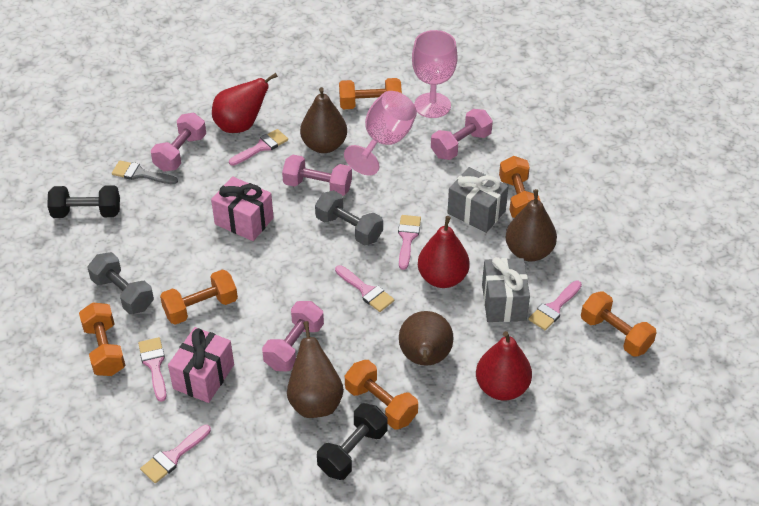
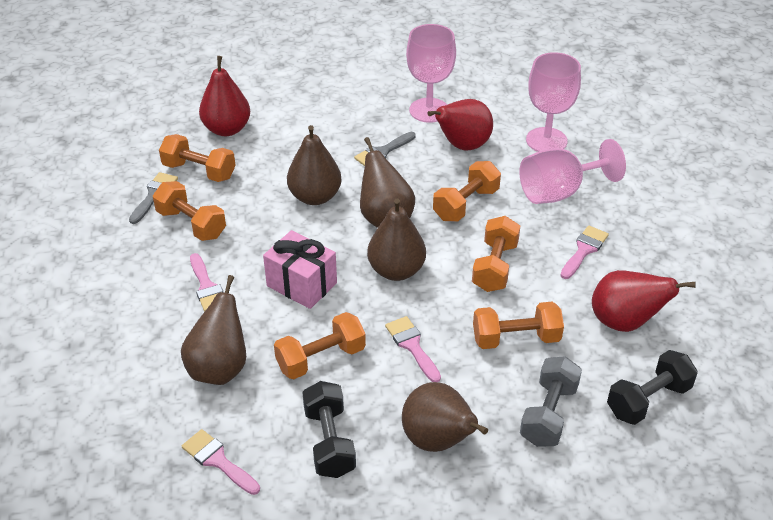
brown pear: [287,321,344,418] [300,87,347,153] [399,311,453,366] [505,189,557,261] = 4 -> [181,275,246,385] [287,125,342,205] [360,137,415,228] [367,198,426,281] [402,382,488,452] = 5
grey brush: [112,160,178,184] = 1 -> [129,172,178,224] [354,132,416,166] = 2
grey dumbbell: [88,252,154,314] [315,190,383,245] = 2 -> [520,356,582,447] = 1
grey gift: [447,167,508,233] [482,257,530,322] = 2 -> none = 0
pink brush: [138,337,167,402] [140,425,211,483] [229,129,288,166] [335,265,394,312] [398,215,421,270] [528,281,582,330] = 6 -> [182,429,260,495] [190,253,223,312] [385,316,441,382] [560,225,609,279] = 4
pink dumbbell: [151,113,206,172] [262,301,324,371] [282,155,352,196] [431,109,493,160] = 4 -> none = 0
pink gift: [168,327,234,403] [211,176,274,241] = 2 -> [263,230,337,309] = 1
pink goblet: [344,91,417,176] [412,30,458,118] = 2 -> [406,24,456,123] [519,139,626,204] [526,52,581,152] = 3

